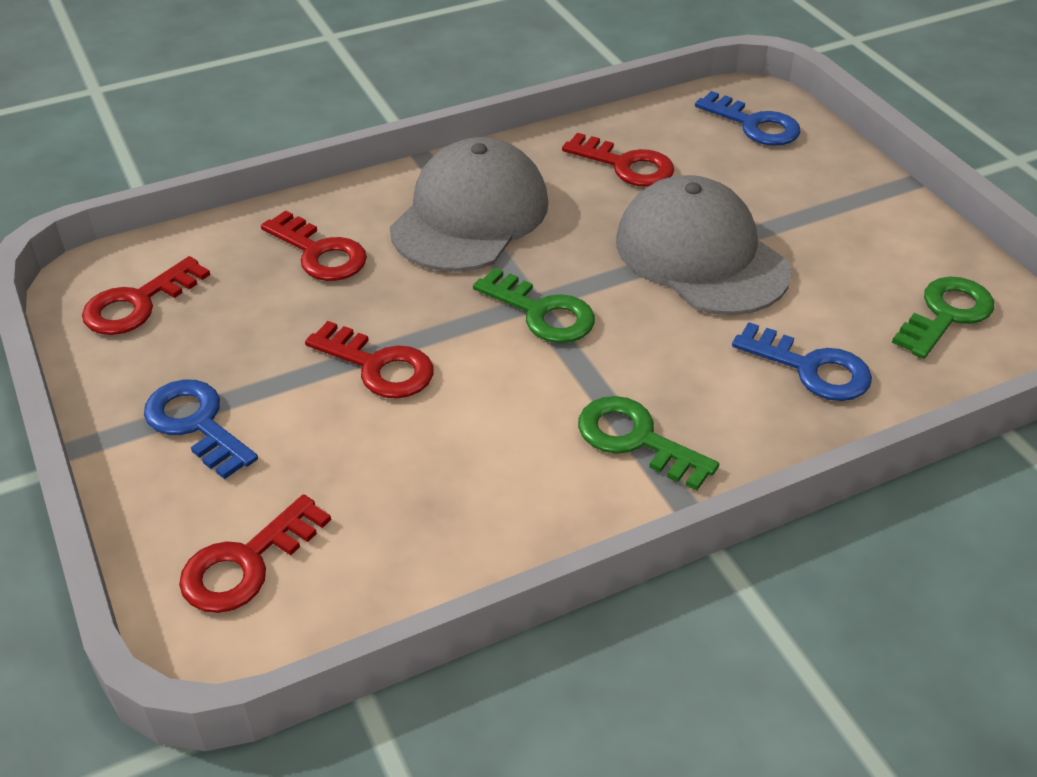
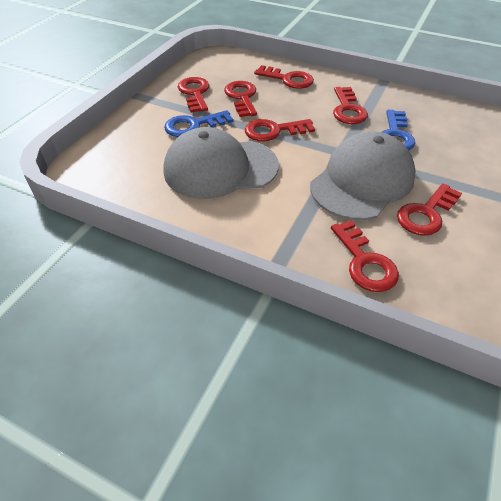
blue key: [144,379,258,479] [695,91,801,146] [732,322,872,401] = 3 -> [164,110,233,137] [382,110,415,151] = 2
green key: [473,268,595,343] [578,396,719,490] [892,276,994,359] = 3 -> none = 0
red key: [82,256,210,335] [179,494,331,613] [261,210,367,281] [305,321,433,399] [562,133,675,187] = 5 -> [178,77,209,112] [224,81,257,117] [245,119,315,141] [254,65,314,89] [331,220,399,292] [333,87,368,124] [397,184,462,236] = 7

